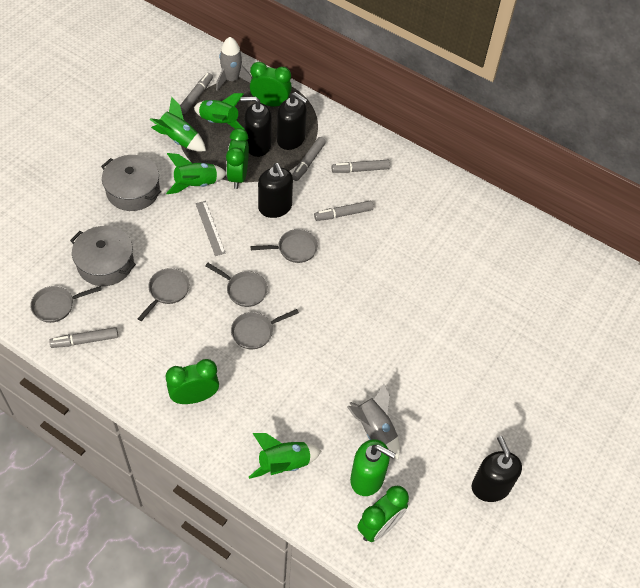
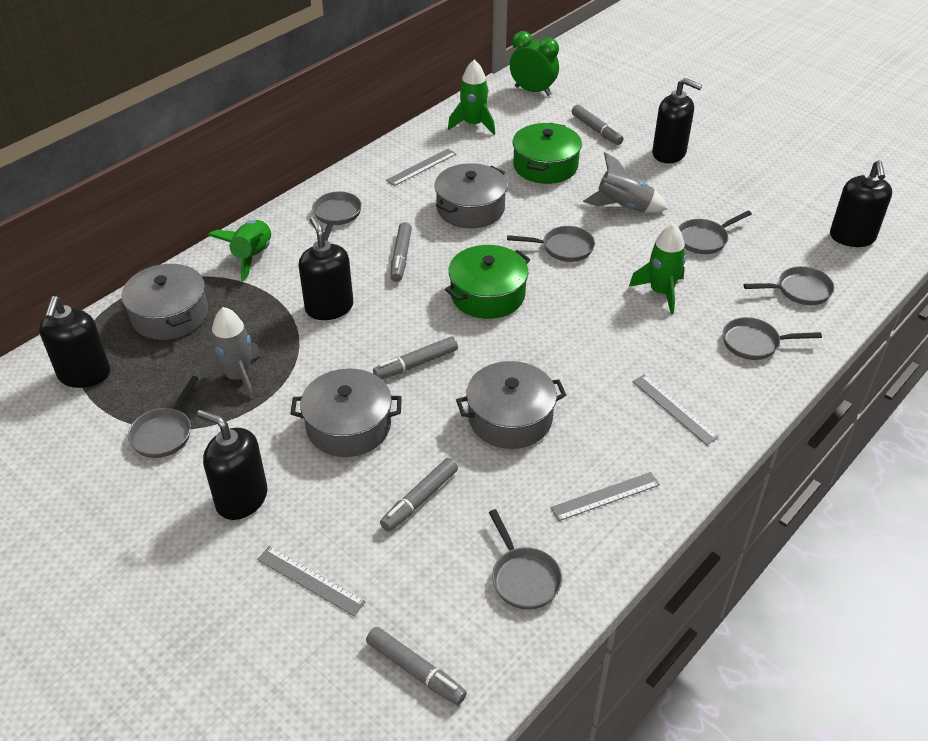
black soap dispenser: [241,96,272,157] [258,163,293,218] [277,92,308,150] [472,436,522,502] = 4 -> [39,296,110,388] [197,410,267,520] [298,216,353,320] [652,78,702,163] [830,160,892,247] = 5
green clock: [166,359,219,404] [226,128,249,189] [250,62,292,106] [357,486,409,542] = 4 -> [510,31,559,96] = 1
green pot: none = 0 -> [445,245,531,319] [513,123,582,184] = 2
green rocket: [150,97,206,152] [166,153,226,194] [194,93,245,130] [249,433,321,479] = 4 -> [208,220,271,282] [448,60,495,135] [629,223,686,314] = 3
green soap dispenser: [350,439,396,496] = 1 -> none = 0
grey pan: [30,286,102,323] [137,268,190,321] [205,263,268,307] [231,309,299,349] [251,229,318,263] = 5 -> [128,376,199,458] [312,191,362,241] [489,509,562,610] [507,226,595,262] [678,211,752,254] [723,317,822,360] [744,266,834,305] = 7
grey pot: [70,226,136,286] [101,155,161,211] = 2 -> [122,264,208,340] [290,368,402,457] [435,163,507,228] [456,361,566,449] = 4
grey ruler: [195,201,226,256] = 1 -> [257,546,366,616] [386,149,456,186] [550,472,660,521] [632,374,719,445] = 4

